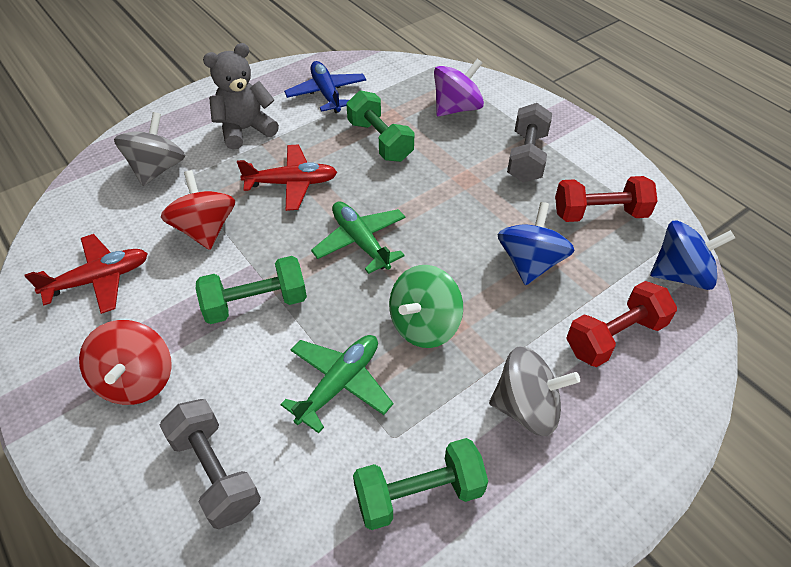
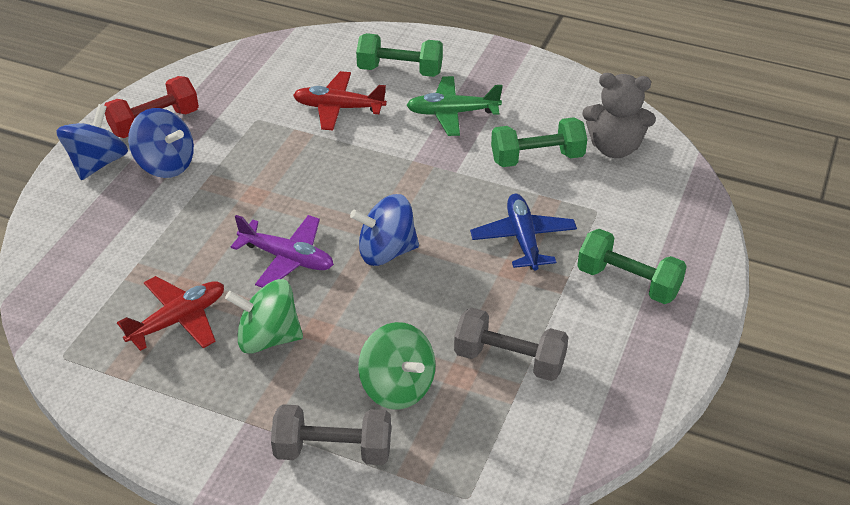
blue spinning top: [498,202,575,285] [650,221,735,290] = 2 -> [56,104,128,180] [128,108,194,178] [350,194,419,266] = 3
green plane: [280,335,393,433] [311,201,405,274] = 2 -> [406,76,503,136] = 1
green spinning top: [389,265,463,348] = 1 -> [225,279,303,354] [358,322,436,409] = 2
grey spinning top: [114,112,185,186] [489,346,580,436] = 2 -> none = 0
purple plane: none = 0 -> [231,215,334,288] = 1
purple spinning top: [434,59,484,116] = 1 -> none = 0
red dumbbell: [555,176,657,222] [566,281,677,367] = 2 -> [104,76,199,138] = 1
red spinning top: [79,320,172,405] [161,170,235,250] = 2 -> none = 0

